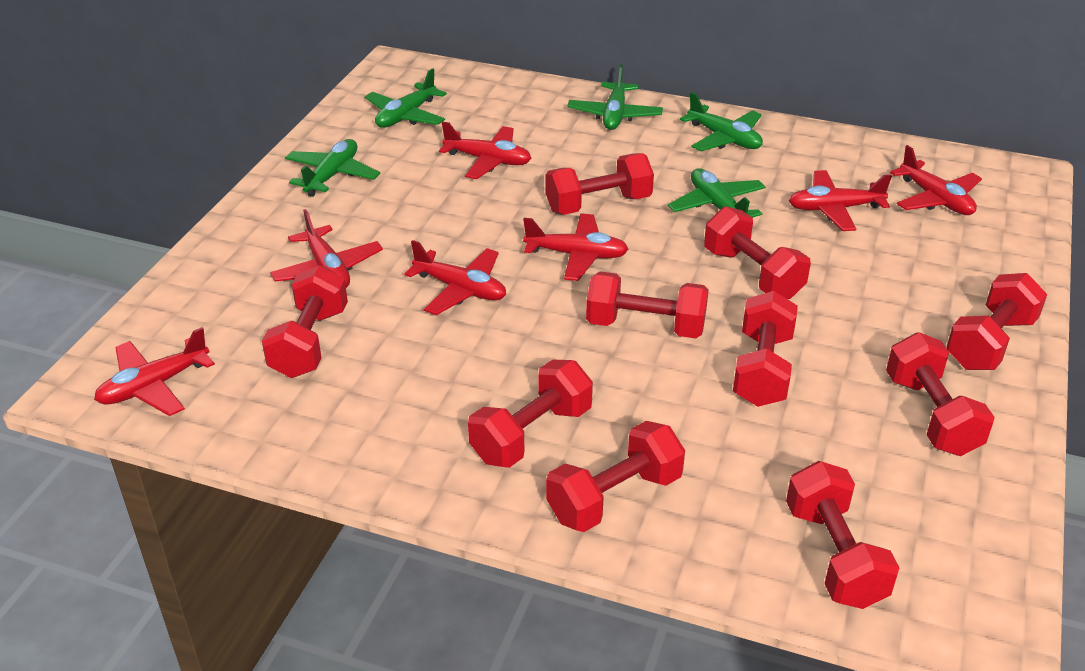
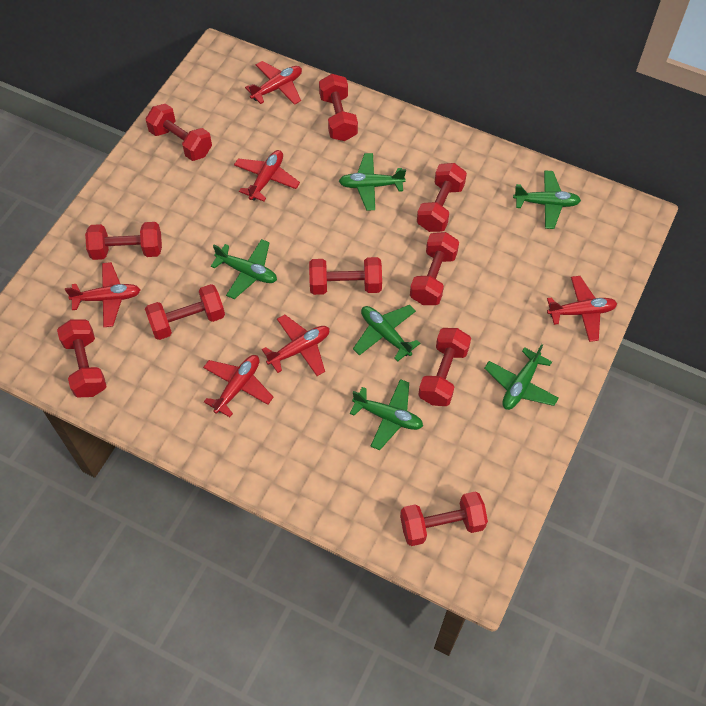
green plane: [285,139,380,197] [365,68,447,128] [567,64,663,130] [668,168,766,218] [680,92,763,151] = 5 -> [211,239,277,299] [339,153,406,210] [350,379,423,450] [353,305,420,362] [484,344,559,410] [513,170,581,229] = 6
red plane: [94,327,215,416] [270,209,383,288] [404,240,506,315] [439,121,532,179] [523,213,629,281] [789,170,892,231] [890,145,982,215] = 7 -> [65,262,140,327] [203,355,274,417] [234,150,300,202] [245,61,302,105] [262,315,329,376] [547,276,617,342] = 6

